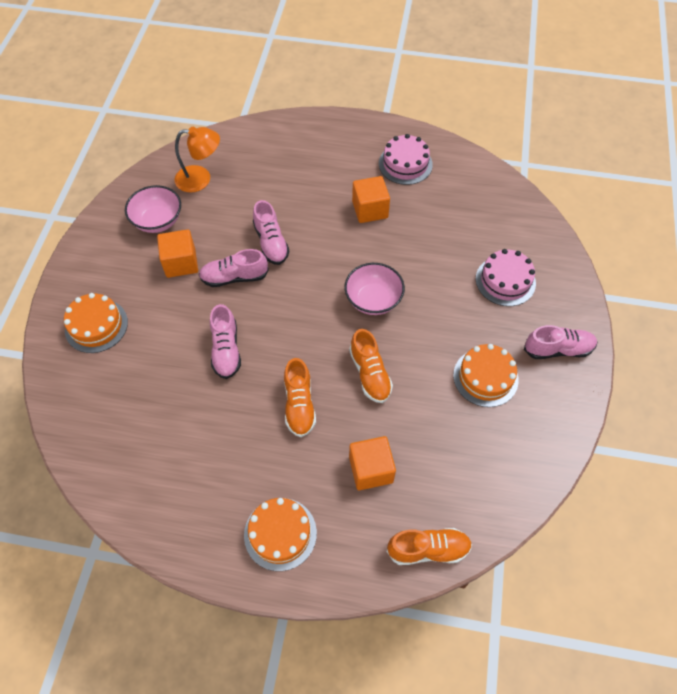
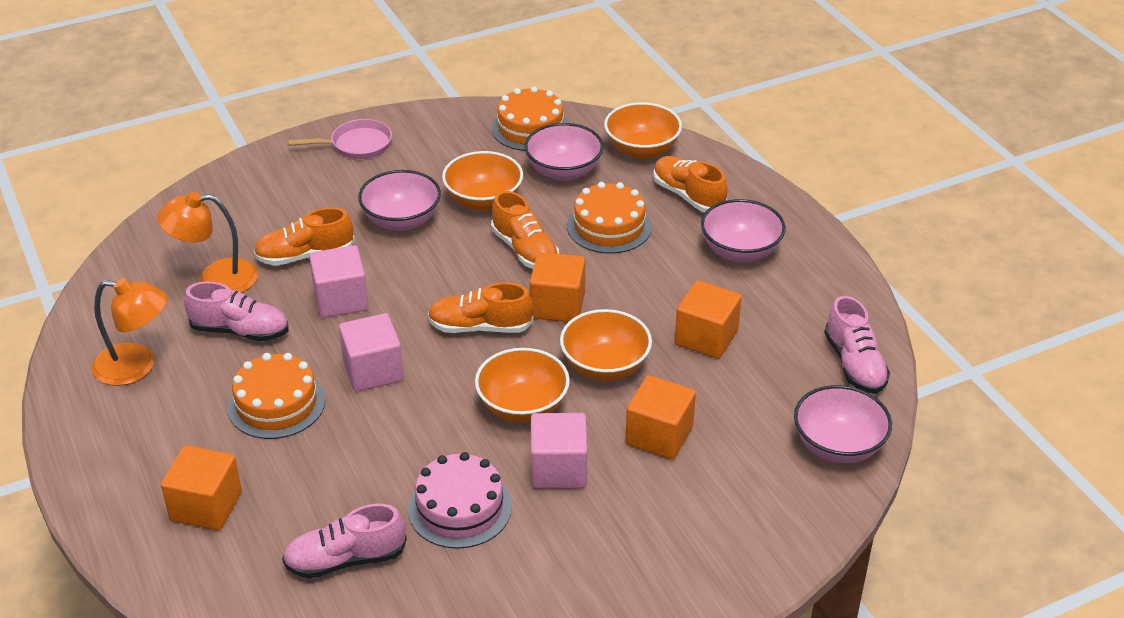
orange bowl: none = 0 -> [442,151,523,211] [475,348,570,423] [560,309,652,381] [604,102,682,159] = 4
orange cube: [157,229,198,278] [349,436,396,490] [352,176,390,223] = 3 -> [161,445,242,531] [530,252,585,322] [625,375,696,460] [675,280,742,359] = 4
orange lamp: [174,127,220,193] = 1 -> [92,278,168,386] [157,192,258,293] = 2
orange shoe: [284,358,316,437] [349,329,393,403] [387,528,472,565] = 3 -> [253,207,355,266] [428,282,534,333] [491,191,559,269] [653,156,728,213] = 4
pink bowl: [125,185,181,233] [344,263,405,315] = 2 -> [358,170,441,231] [524,123,604,181] [701,199,786,262] [794,385,892,463] = 4
pink cake: [379,134,433,185] [476,249,536,306] = 2 -> [408,452,512,549] = 1
pink cube: none = 0 -> [309,245,369,318] [339,313,404,392] [531,413,588,489] = 3
pink pan: none = 0 -> [288,119,392,159] = 1
pink shoe: [199,249,269,287] [210,304,241,379] [253,200,289,265] [524,325,597,359] = 4 -> [184,281,289,341] [282,504,407,578] [824,296,890,394] = 3

